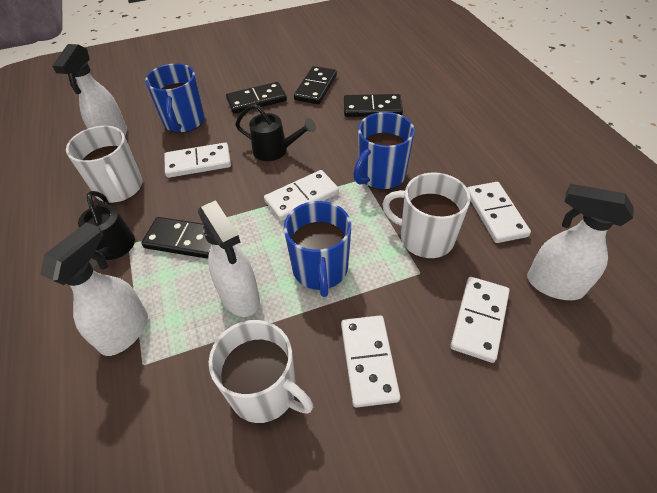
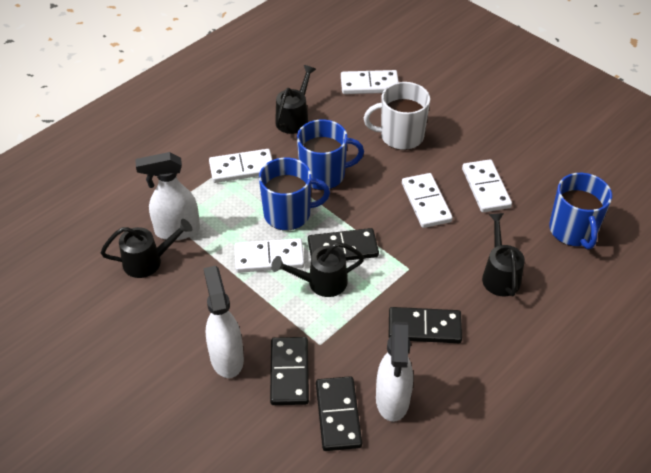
black watering can: [78,191,135,267] [235,104,316,161] = 2 -> [101,219,192,278] [271,242,364,297] [275,65,316,134] [482,213,525,296] = 4
white mug: [66,126,142,203] [209,320,313,423] [382,172,471,259] = 3 -> [364,82,430,150] = 1
white spray bottle: [40,222,148,356] [52,44,127,136] [198,200,260,317] [527,184,634,300] = 4 -> [135,152,200,240] [203,266,244,378] [376,322,413,422] = 3

